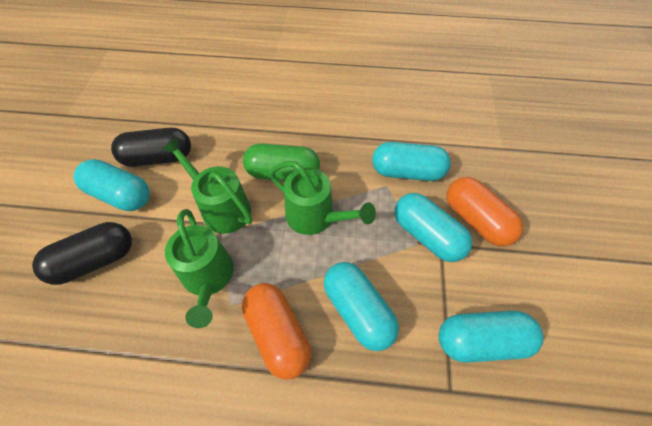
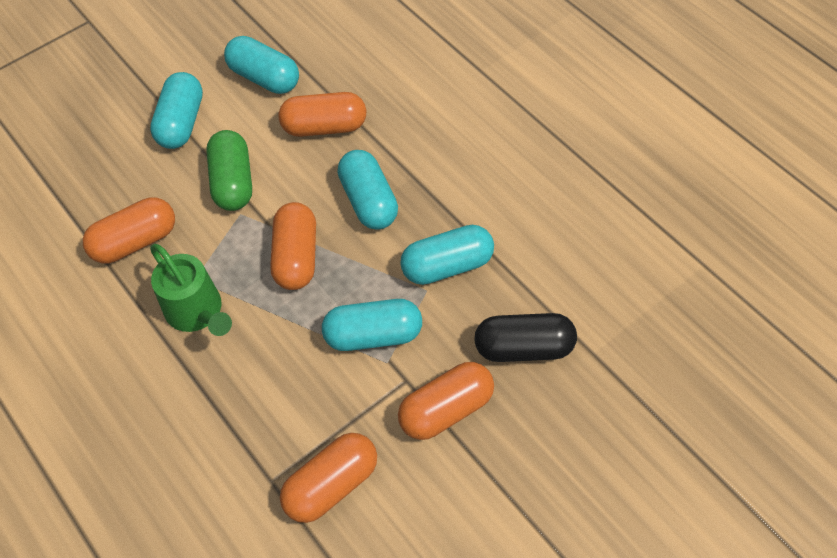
black capsule: [32,222,132,285] [111,128,191,167] = 2 -> [474,313,577,362] = 1
green watering can: [162,138,252,234] [165,209,234,328] [269,161,376,235] = 3 -> [150,244,232,336] = 1
orange capsule: [242,283,311,380] [447,177,524,246] = 2 -> [83,197,175,264] [270,202,316,290] [279,92,366,137] [280,433,377,523] [398,362,494,440] = 5

